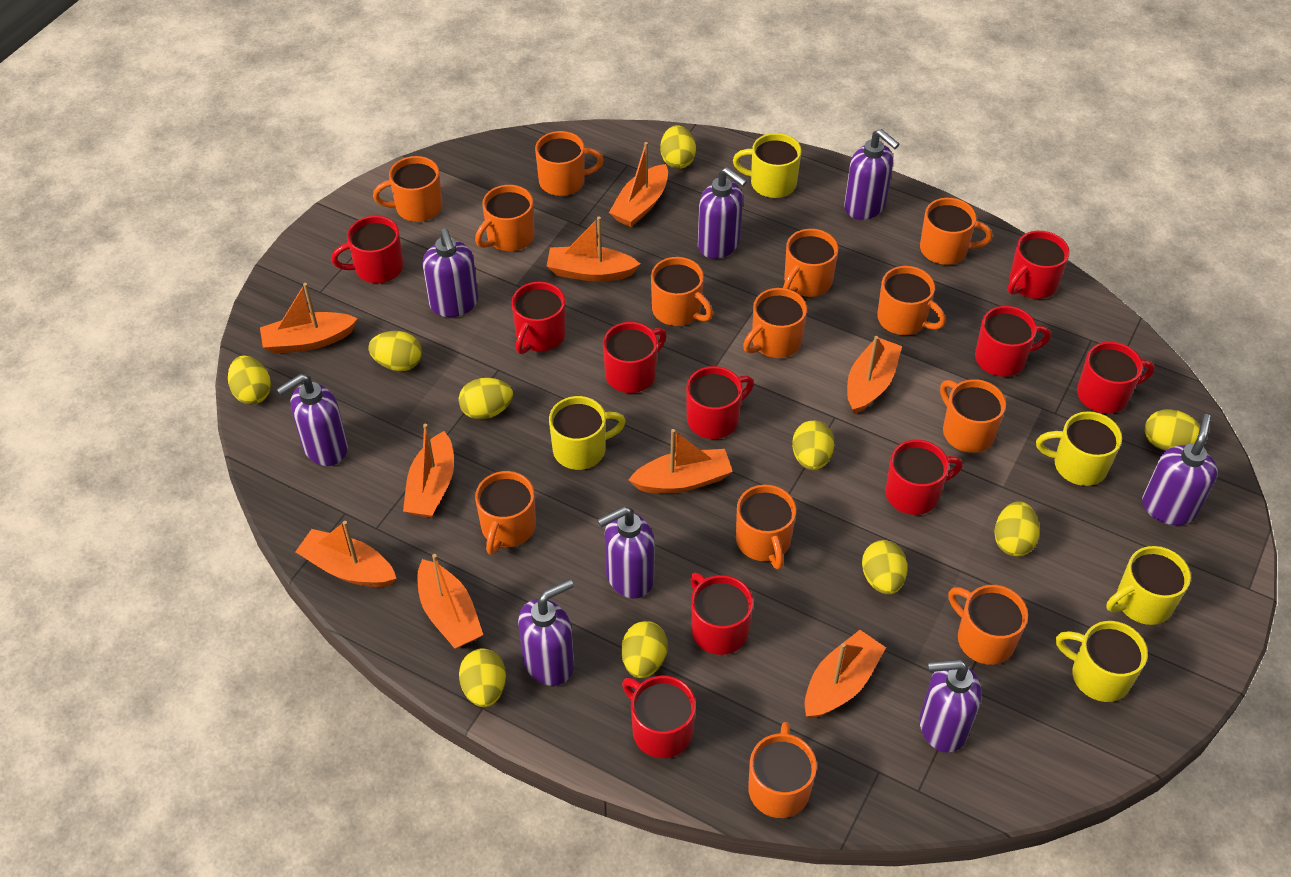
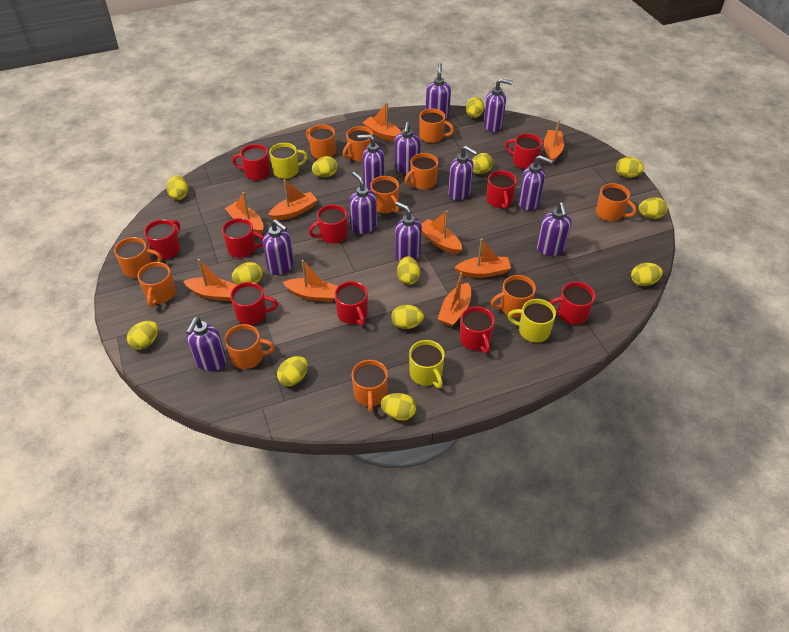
orange mug: [373,156,443,222] [475,185,534,251] [475,471,536,555] [535,131,604,196] [651,257,713,326] [736,484,796,570] [743,288,807,358] [748,722,817,818] [783,229,838,297] [877,266,946,335] [920,198,993,265] [940,379,1006,453] [948,585,1028,665] = 13 -> [114,237,162,278] [137,262,176,307] [225,324,275,369] [306,125,336,159] [343,126,373,162] [352,360,388,412] [370,176,399,213] [404,153,438,190] [419,108,454,143] [491,275,536,317] [596,183,637,221] = 11
purple soap dispenser: [277,374,348,466] [422,228,479,317] [518,579,574,686] [597,506,655,598] [698,167,747,259] [844,129,900,220] [919,659,982,753] [1142,414,1218,525] = 8 -> [186,317,227,371] [263,219,294,275] [349,172,377,234] [357,134,385,190] [394,122,421,174] [395,201,422,262] [426,63,451,119] [448,146,478,200] [483,78,513,132] [518,155,553,211] [537,202,571,256] = 11
yellow egg: [228,356,271,405] [368,331,422,371] [459,378,513,419] [459,648,506,707] [621,621,668,678] [660,125,696,169] [792,420,834,470] [862,540,907,595] [994,501,1040,556] [1145,409,1200,451] = 10 -> [127,321,158,350] [167,175,188,200] [232,262,263,284] [277,356,308,386] [312,156,338,177] [381,393,416,421] [391,305,424,329] [397,256,420,285] [466,97,484,118] [472,153,493,174] [616,157,644,178] [631,263,663,286] [638,197,667,219] = 13
yellow mug: [549,396,626,470] [733,133,802,198] [1036,411,1122,486] [1056,621,1148,702] [1106,546,1191,625] = 5 -> [269,143,308,179] [409,340,445,388] [507,299,556,342] = 3

